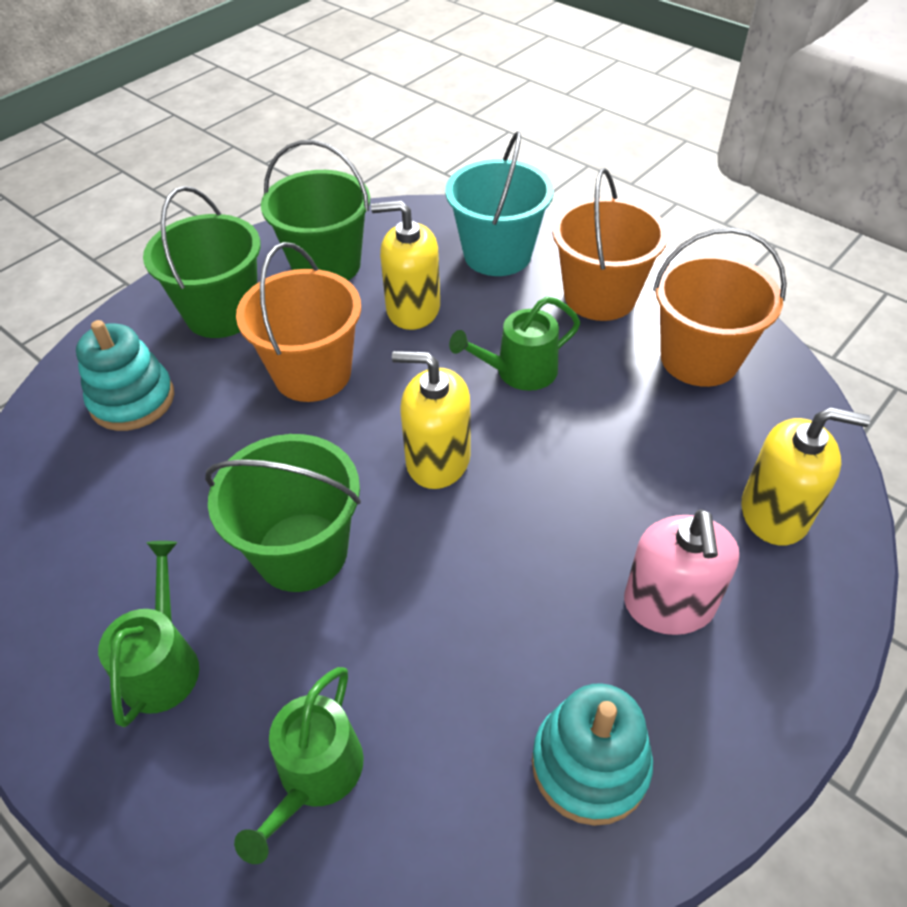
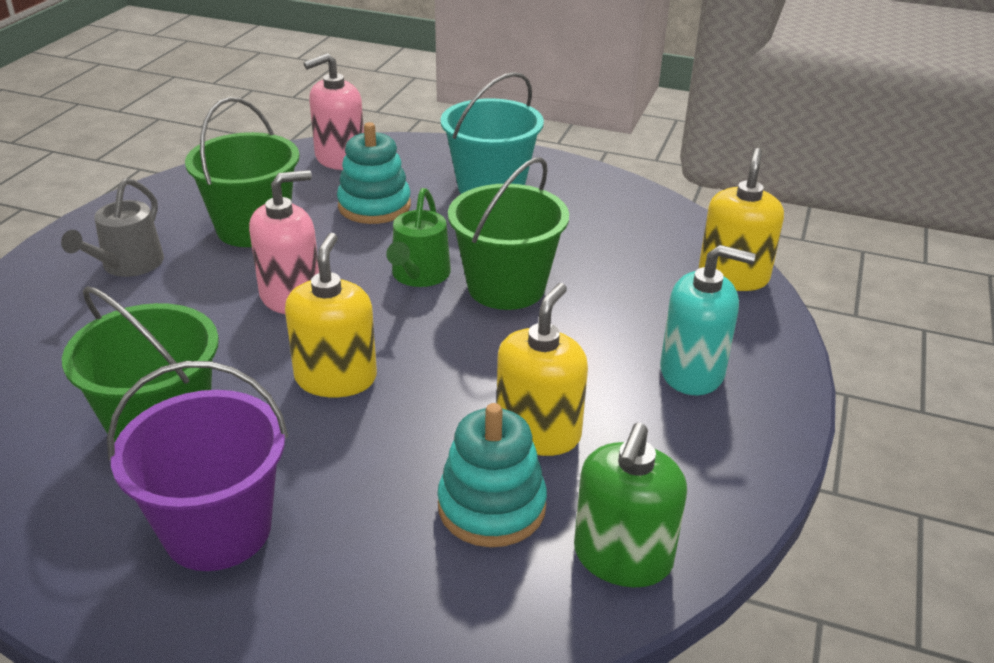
green soap dispenser: none = 0 -> [574,423,687,587] = 1
green watering can: [98,541,199,727] [234,667,364,864] [449,297,580,391] = 3 -> [386,188,451,287] = 1
grey watering can: none = 0 -> [61,178,164,277] = 1
orange bucket: [236,242,361,402] [552,168,668,321] [653,227,787,387] = 3 -> none = 0
pink soap dispenser: [624,509,739,635] = 1 -> [249,170,319,314] [304,53,364,170] = 2
purple bucket: none = 0 -> [107,361,288,571] = 1
turquoise soap dispenser: none = 0 -> [660,245,756,395] = 1

